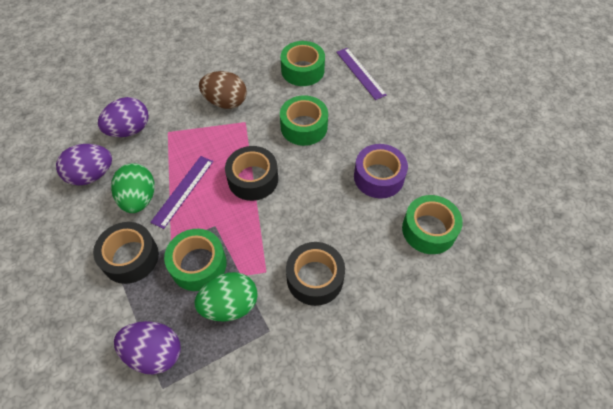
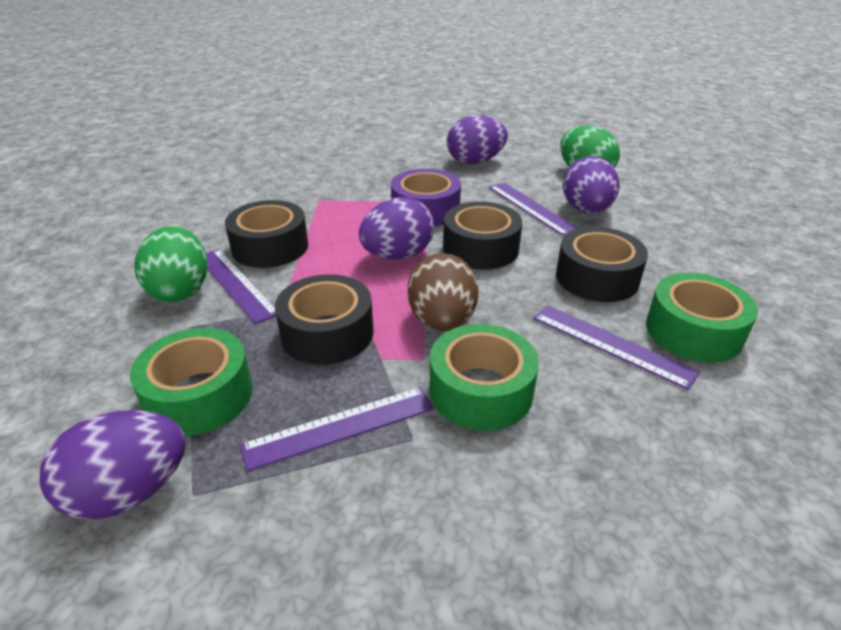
black tape: [93,222,159,284] [225,146,278,201] [286,242,345,306] = 3 -> [225,200,308,268] [275,274,374,365] [443,201,522,270] [556,227,648,302] = 4
green tape: [164,229,227,291] [280,95,328,146] [281,41,325,86] [402,195,463,254] = 4 -> [130,328,253,436] [430,324,539,431] [646,273,758,363] = 3
purple egg: [56,144,112,185] [98,97,149,137] [114,321,181,374] = 3 -> [40,410,186,519] [359,197,434,260] [447,115,508,164] [563,156,620,214] = 4
purple ruler: [150,156,213,229] [336,48,387,100] = 2 -> [206,249,276,324] [240,387,434,471] [489,183,579,236] [533,305,700,390] = 4

